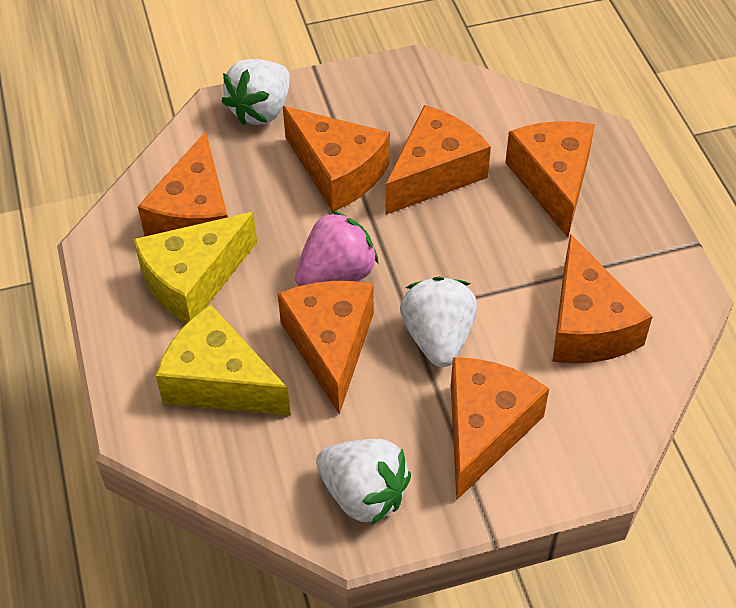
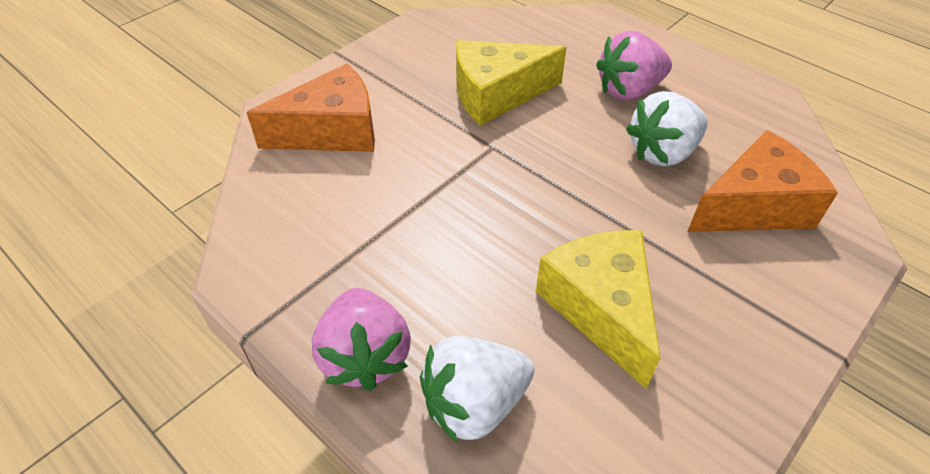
orange cheese: [138,131,228,236] [278,281,374,415] [283,106,390,211] [385,105,491,215] [451,357,549,501] [505,121,595,238] [552,234,653,363] = 7 -> [246,63,375,152] [687,130,838,232] = 2
pink strawberry: [295,211,379,286] = 1 -> [312,288,411,391] [596,31,672,100] = 2
white strawberry: [222,59,290,125] [316,439,411,526] [400,277,477,367] = 3 -> [420,336,534,444] [626,91,708,167] = 2

